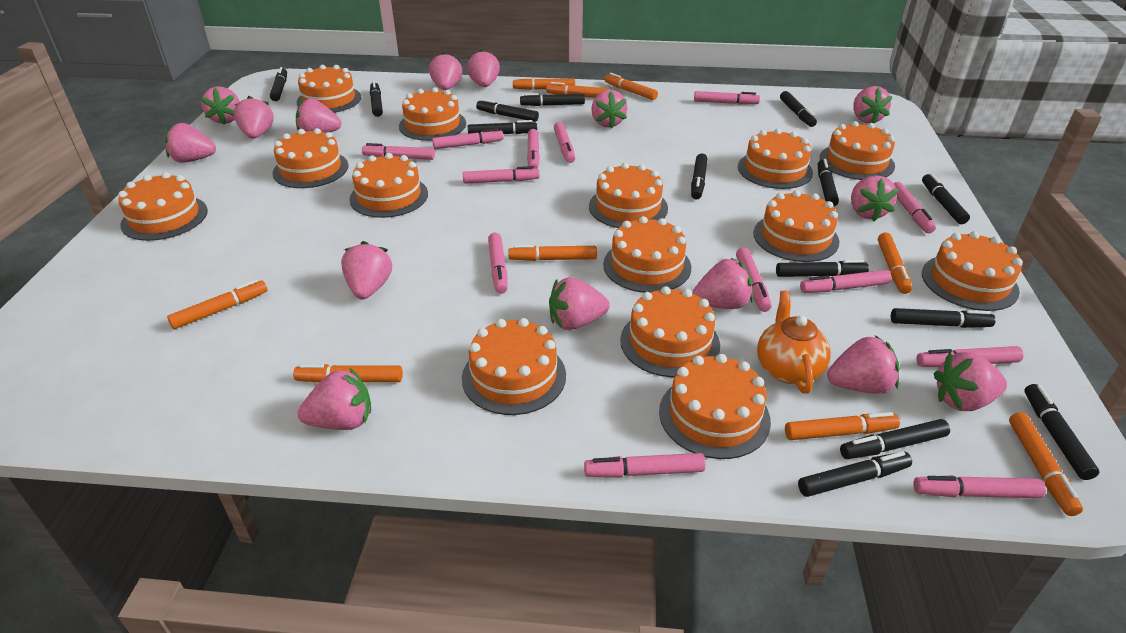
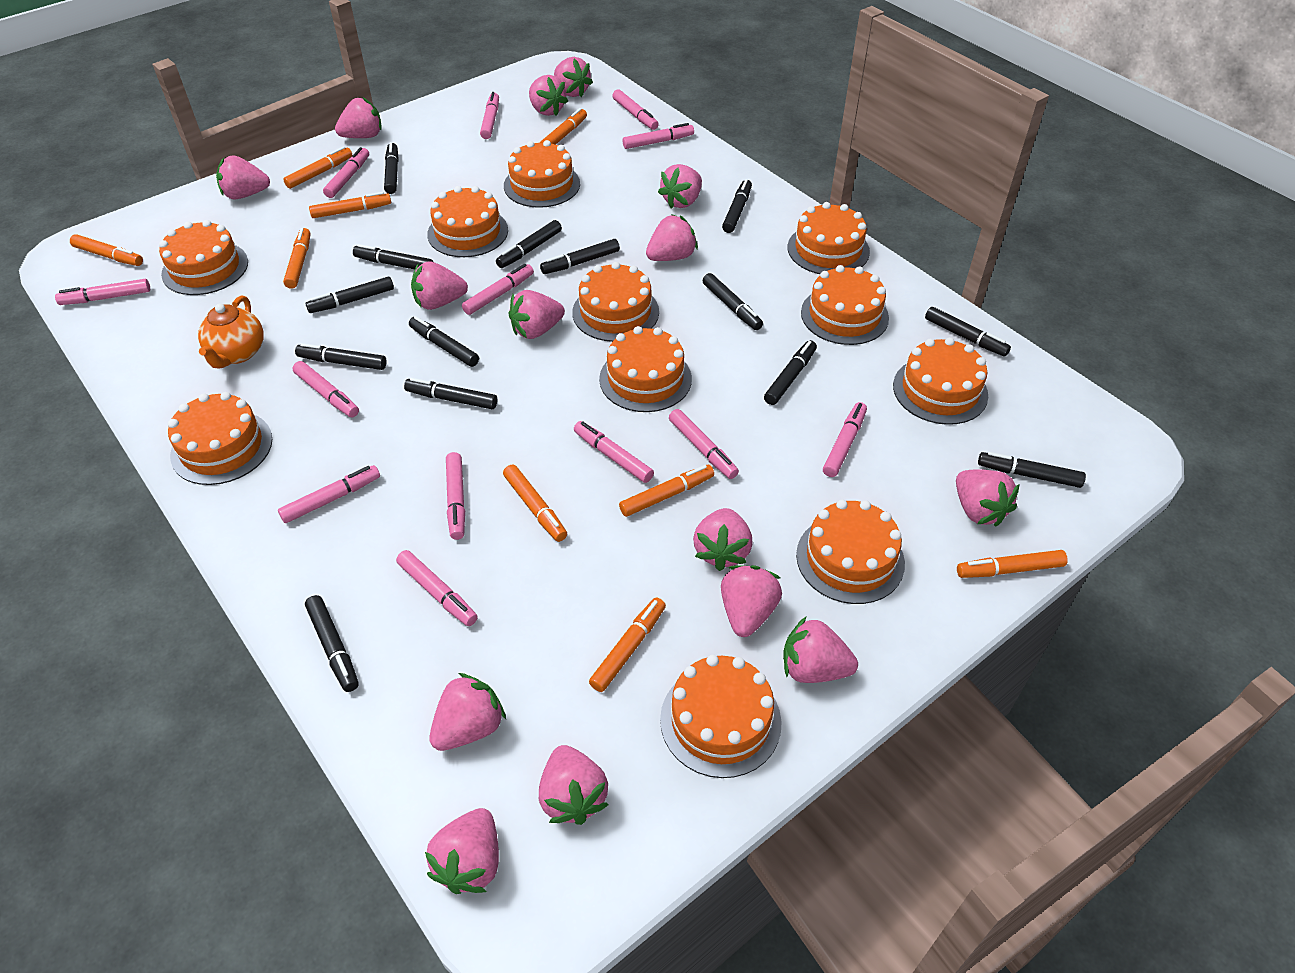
orange cake: [118,172,208,241] [273,128,348,188] [297,65,362,113] [349,153,428,218] [399,87,466,141] [462,318,566,415] [589,163,668,228] [603,216,691,293] [620,286,720,377] [659,354,771,459] [738,129,813,189] [753,190,839,262] [820,121,895,180] [922,231,1023,311] = 14 -> [159,220,248,295] [168,392,272,485] [427,186,508,257] [504,140,580,208] [572,262,659,342] [599,326,692,412] [660,655,782,778] [788,202,870,274] [796,499,905,604] [801,265,889,345] [893,337,988,425] = 11

